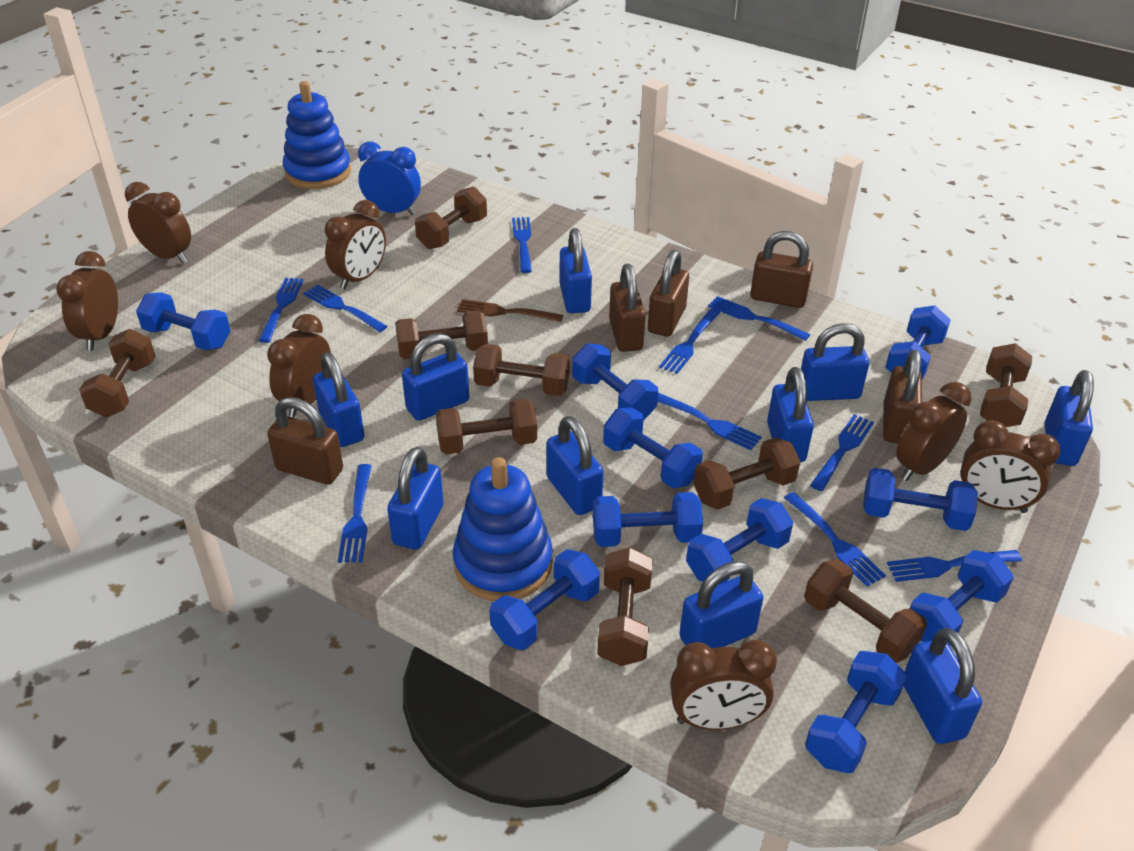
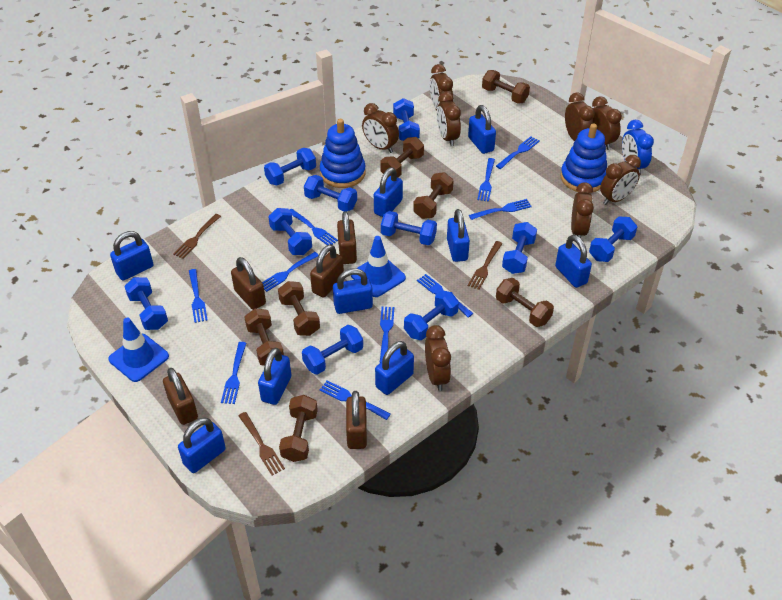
blue padlock: [313,352,364,447] [387,447,444,550] [402,333,469,421] [547,416,604,515] [559,228,592,313] [679,561,763,648] [767,367,814,462] [801,323,869,401] [904,628,982,744] [1045,370,1094,466] = 10 -> [110,231,154,281] [178,418,226,473] [258,347,291,405] [333,268,373,314] [374,167,403,217] [375,341,414,395] [447,209,470,262] [468,105,496,154] [555,235,592,288] = 9
blue traffic cone: none = 0 -> [108,318,169,382] [351,236,406,297] = 2
brown clock: [56,251,118,351] [125,182,191,263] [267,314,331,417] [325,200,386,289] [670,640,777,730] [896,382,972,481] [960,420,1060,513] = 7 -> [362,103,399,153] [425,325,451,391] [430,64,453,110] [437,92,461,146] [565,93,595,141] [571,182,594,238] [592,96,622,150] [600,155,641,205] = 8
brown dumbbell: [79,329,155,417] [395,310,488,359] [415,187,487,249] [436,399,537,454] [473,344,570,396] [597,547,652,666] [693,437,800,510] [804,559,927,663] [980,343,1032,427] = 9 -> [245,308,284,366] [278,281,320,336] [279,395,318,462] [380,137,424,177] [413,172,454,219] [482,70,530,103] [496,278,554,327] = 7
brown fork: [457,299,563,322] = 1 -> [173,214,221,259] [239,412,285,476] [468,241,503,290] = 3

